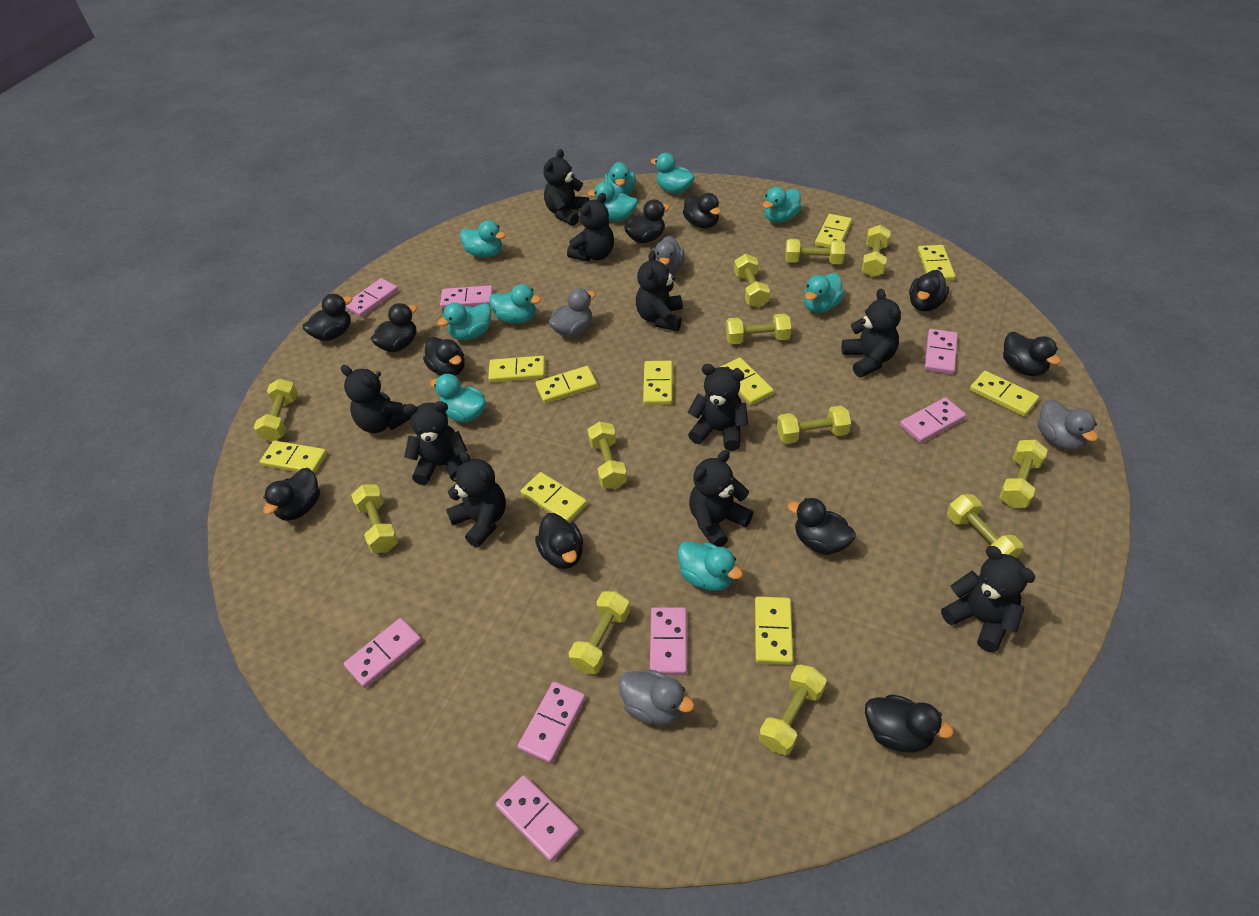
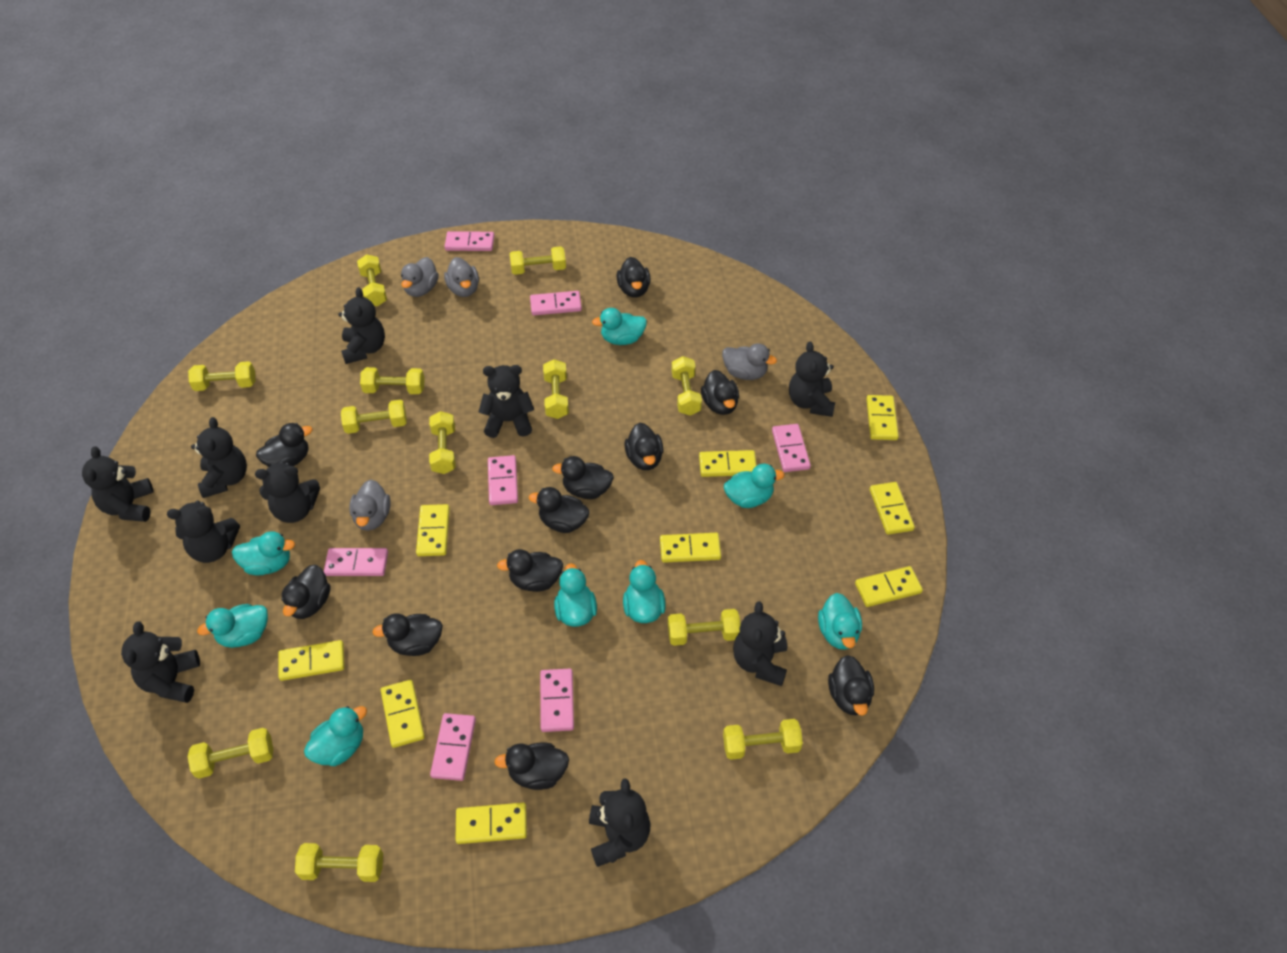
pink domino: [344,618,422,688] [345,278,398,317] [440,285,493,309] [495,775,579,862] [518,682,586,764] [650,607,687,675] [900,397,966,443] [924,329,958,374] = 8 -> [324,548,388,576] [430,713,476,781] [444,231,494,251] [488,455,518,505] [530,291,582,315] [540,669,574,732] [772,424,811,472] = 7
turquoise duck: [430,374,486,422] [437,302,491,340] [460,220,506,258] [489,284,541,324] [588,182,638,221] [604,162,636,195] [651,153,695,194] [678,541,743,591] [763,187,801,223] [804,273,844,313] = 10 -> [197,604,268,648] [232,531,295,575] [304,706,367,766] [554,563,597,627] [592,308,647,345] [623,560,666,623] [724,464,785,508] [818,593,862,650] = 8
yellow domino: [260,441,327,474] [488,356,545,383] [520,472,587,522] [535,366,597,403] [643,361,673,405] [720,358,774,405] [755,597,793,665] [815,214,852,248] [918,245,956,281] [970,371,1039,416] = 10 -> [278,640,345,681] [381,680,425,748] [416,504,450,556] [456,803,527,844] [660,533,721,563] [699,450,757,477] [855,566,923,607] [866,395,899,440] [870,482,915,535] = 9

